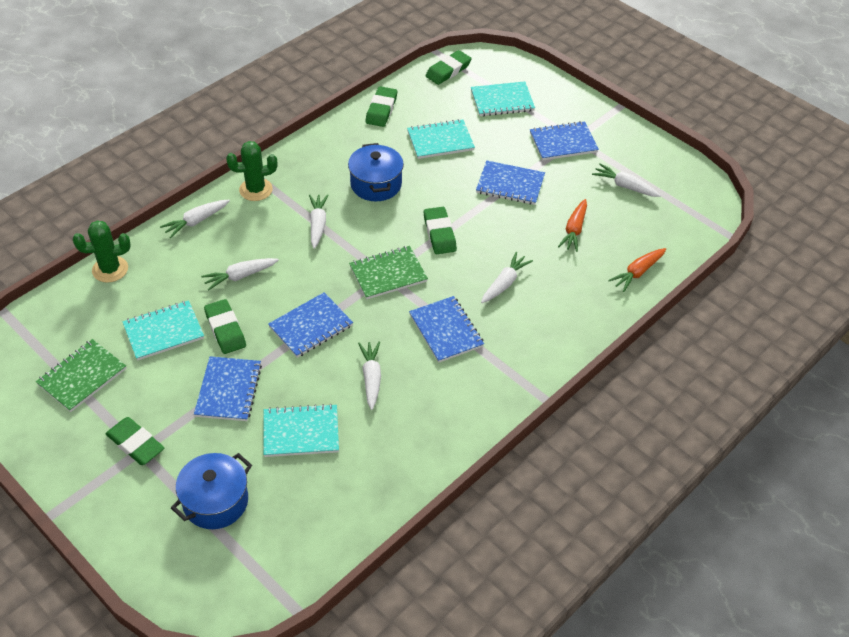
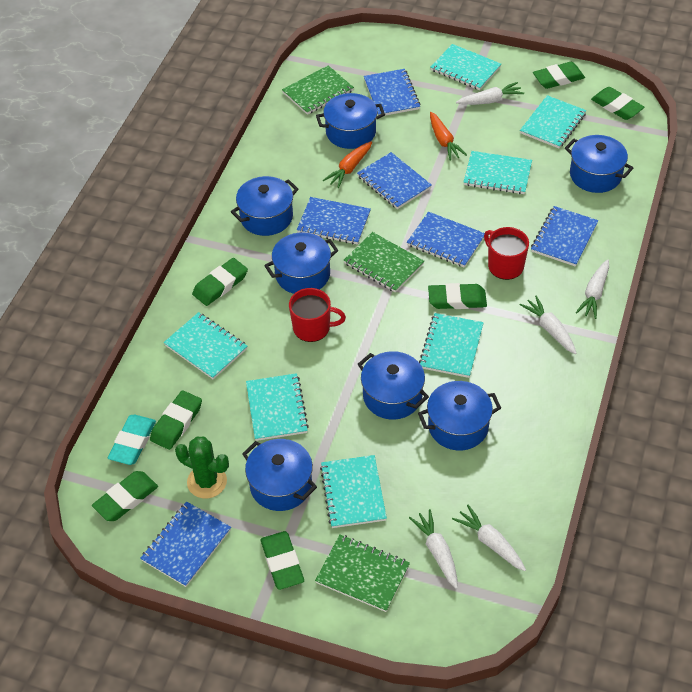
blue notebook: [194,356,262,421] [268,292,353,358] [409,296,484,363] [476,161,545,205] [530,121,599,160] = 5 -> [140,502,231,587] [297,197,371,245] [357,152,432,209] [364,69,420,116] [407,212,485,267] [531,206,598,267] = 6
blue pot: [171,453,252,529] [348,143,404,201] = 2 -> [231,176,299,236] [242,439,317,511] [264,232,339,294] [316,93,385,149] [358,351,429,420] [418,381,501,450] [565,135,633,193] = 7
green cactus: [73,220,131,283] [226,141,278,201] = 2 -> [175,436,229,498] = 1
green eraser: [106,417,164,465] [204,299,246,354] [366,86,397,127] [424,207,457,254] [425,50,472,85] = 5 -> [92,471,158,521] [150,390,202,450] [192,258,248,306] [261,531,304,590] [428,283,487,309] [533,62,585,89] [591,87,644,120] = 7
green notebook: [36,339,126,412] [349,246,428,299] = 2 -> [282,65,354,115] [315,535,410,612] [343,232,424,293] = 3
red mug: none = 0 -> [289,288,346,342] [484,227,529,280] = 2
turquoise eraser: none = 0 -> [108,415,156,465] = 1
turquoise notebook: [122,300,204,361] [263,404,339,457] [407,119,475,159] [471,81,535,116] = 4 -> [164,312,247,379] [246,373,309,441] [320,455,387,528] [419,313,484,378] [431,44,501,90] [464,151,532,194] [520,95,586,148] = 7
white carrot: [160,200,230,238] [201,258,279,291] [309,195,329,249] [358,342,381,410] [481,252,533,303] [592,163,661,197] = 6 -> [409,509,458,589] [452,505,526,571] [456,82,524,105] [520,296,577,354] [576,259,609,319] = 5

